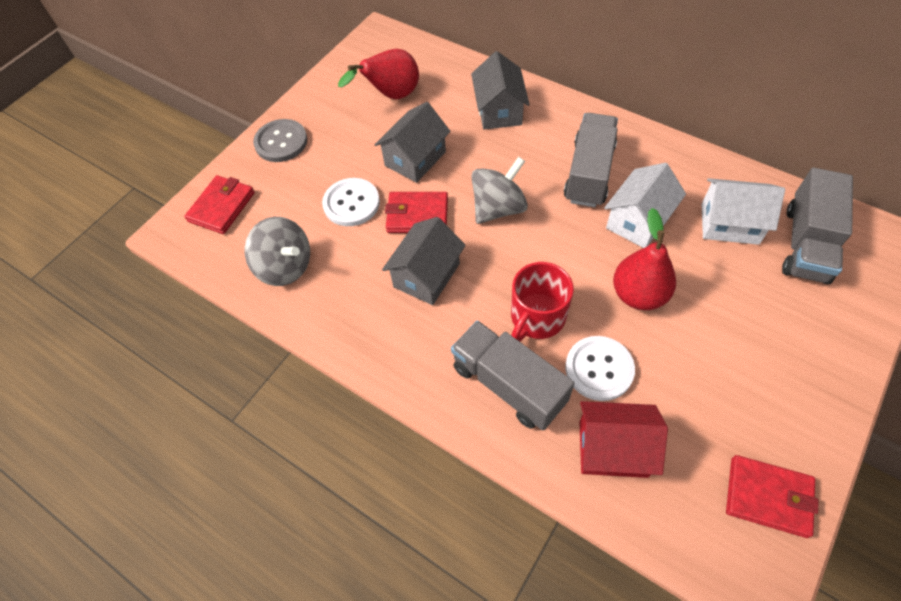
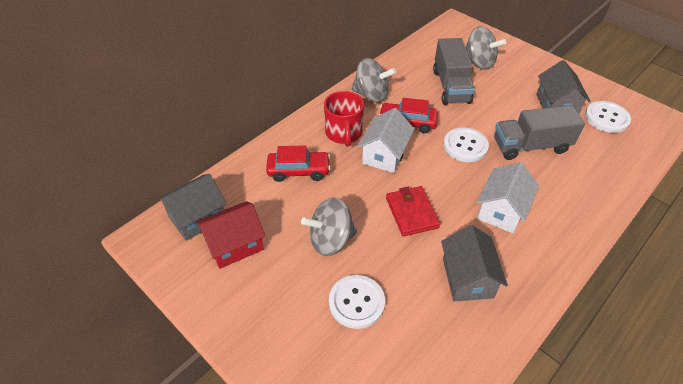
grey button: [253,119,307,162] = 1 -> none = 0
grey spinning top: [244,217,310,286] [471,157,528,224] = 2 -> [301,198,357,256] [351,58,396,102] [465,26,506,70] = 3
grey truck: [451,321,574,431] [564,113,618,207] [782,168,853,284] = 3 -> [433,38,475,105] [494,105,585,160] = 2
red car: none = 0 -> [266,146,330,182] [379,98,438,133] = 2
red pear: [338,49,419,99] [613,208,676,310] = 2 -> none = 0
red wallet: [184,175,255,234] [385,192,448,233] [726,455,819,538] = 3 -> [386,186,440,236] = 1
white button: [322,178,380,226] [565,336,635,401] = 2 -> [329,275,385,329] [443,127,489,162] [585,101,631,133] = 3

